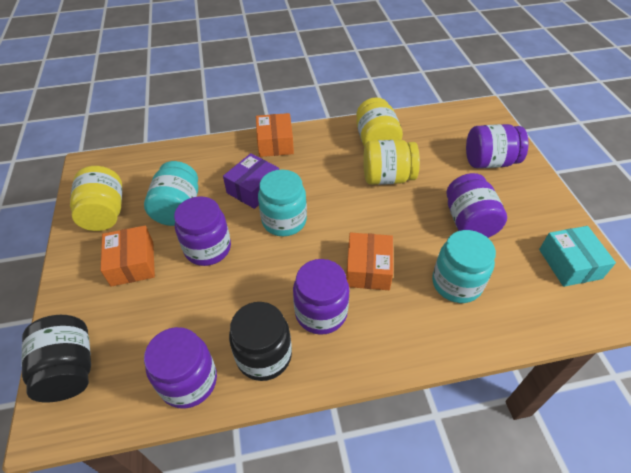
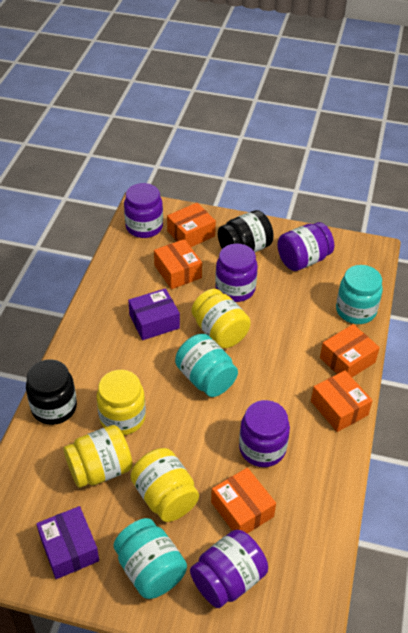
orange box: [101,226,155,287] [256,113,294,157] [346,233,393,290] = 3 -> [154,239,202,289] [167,203,216,247] [211,468,276,534] [311,370,373,432] [320,324,380,377] = 5
purple box: [223,153,279,209] = 1 -> [36,506,99,579] [128,288,180,340] = 2
turquoise box: [539,226,616,287] = 1 -> none = 0
yellow jar: [70,166,122,231] [356,97,403,147] [363,140,420,185] = 3 -> [64,425,133,488] [96,370,146,435] [130,448,199,522] [192,289,251,348] = 4

